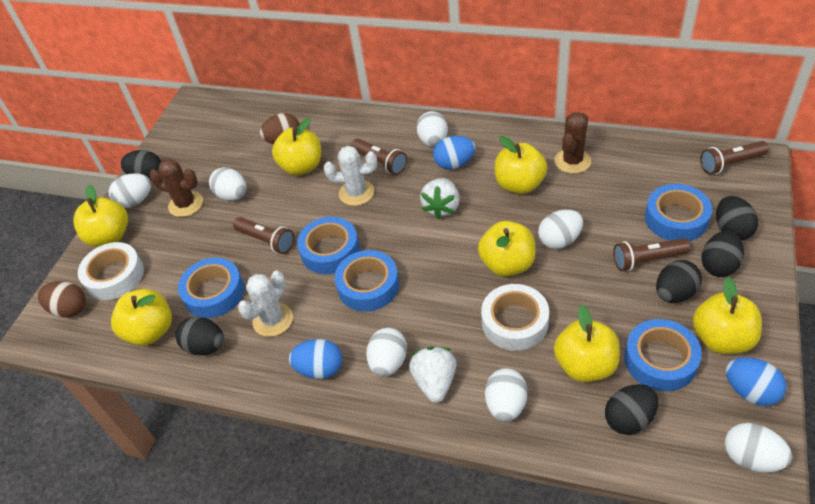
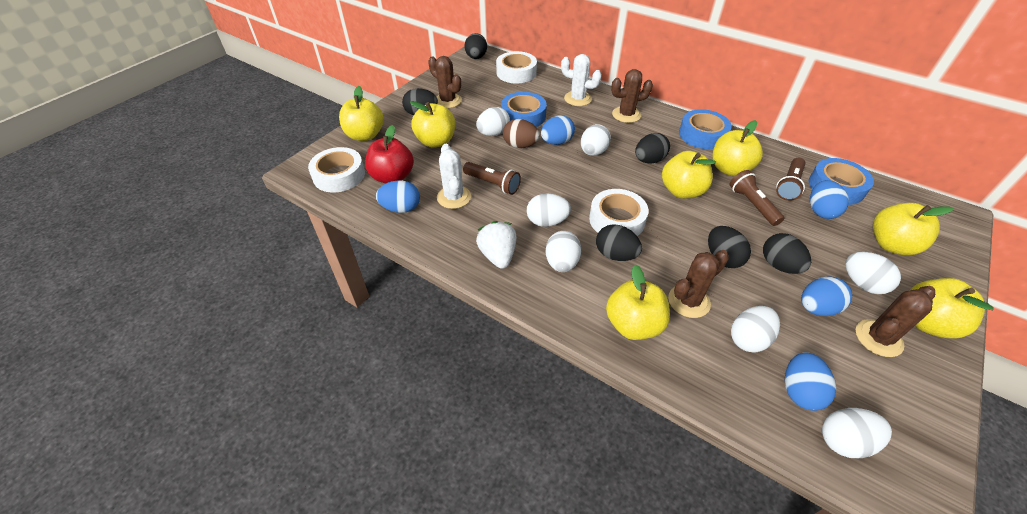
blue egg: [289,339,342,379] [433,136,476,170] [726,357,787,406] = 3 -> [376,180,420,213] [541,115,575,145] [785,352,836,411] [801,276,852,316] [810,180,849,219] = 5
blue tape: [178,258,244,318] [297,217,360,274] [334,250,399,312] [624,319,702,391] [645,184,712,241] = 5 -> [501,92,547,127] [679,109,732,149] [809,158,874,205] = 3
brown cactus: [149,159,203,217] [554,112,591,174] = 2 -> [428,56,462,108] [611,69,653,123] [668,250,729,318] [855,286,935,357] = 4
brown egg: [38,281,86,318] [260,113,300,144] = 2 -> [503,119,540,148] = 1
brown flashlight: [233,217,295,254] [351,138,407,175] [613,238,690,271] [700,141,769,174] = 4 -> [463,162,521,195] [730,170,784,226] [776,158,805,201] = 3
red apple: none = 0 -> [365,125,414,183] = 1
white strawberry: [409,346,457,403] [420,178,460,219] = 2 -> [476,221,517,269] = 1
white tape: [78,242,144,300] [481,284,549,351] = 2 -> [308,147,365,192] [496,51,537,83] [589,189,649,236] = 3

